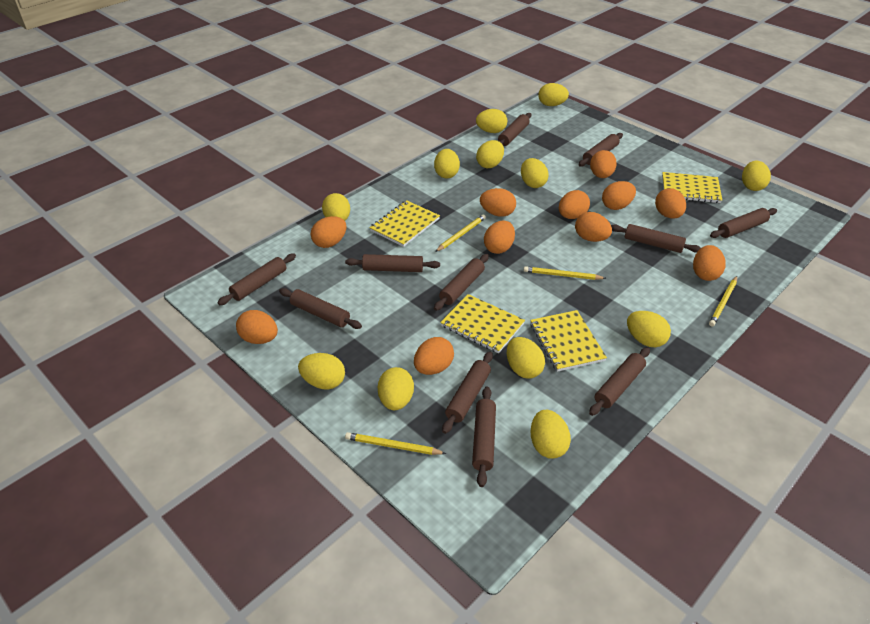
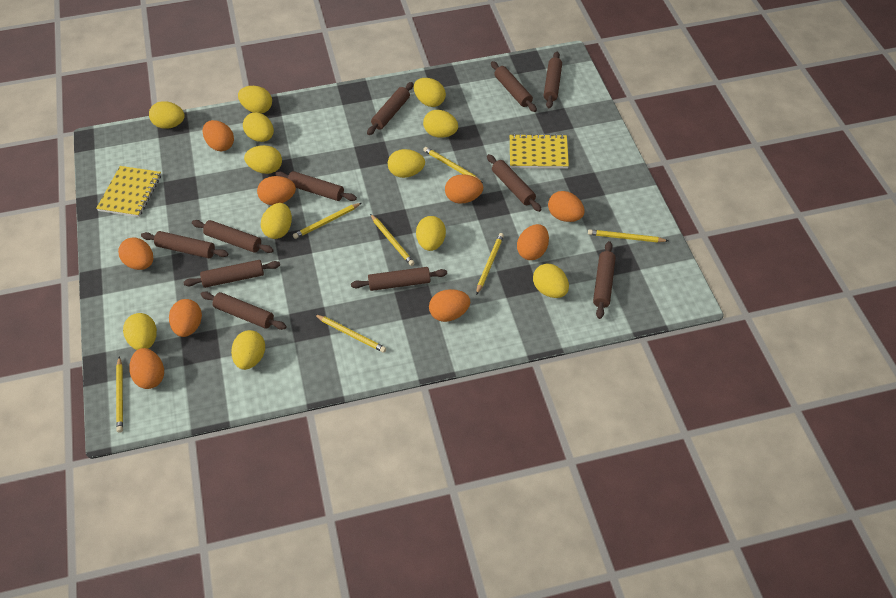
orange egg: [236,310,278,344] [311,216,347,248] [414,337,454,375] [480,188,516,217] [484,220,515,254] [559,190,590,219] [575,212,612,242] [590,150,617,178] [602,181,636,210] [655,188,686,218] [693,245,726,281] = 11 -> [118,238,153,270] [129,348,164,389] [169,299,202,337] [203,120,234,151] [257,176,296,205] [429,289,470,322] [445,174,483,204] [517,224,549,260] [548,191,585,222] = 9
yellow notebook: [370,200,440,247] [440,294,525,353] [530,310,607,372] [662,172,722,203] = 4 -> [96,166,161,217] [510,134,569,169] = 2
yellow pencil: [345,432,446,455] [435,214,486,252] [523,266,606,280] [709,276,737,327] = 4 -> [116,356,123,433] [293,203,361,239] [314,314,386,353] [370,214,415,266] [423,147,483,183] [476,233,504,295] [588,229,668,243] = 7

